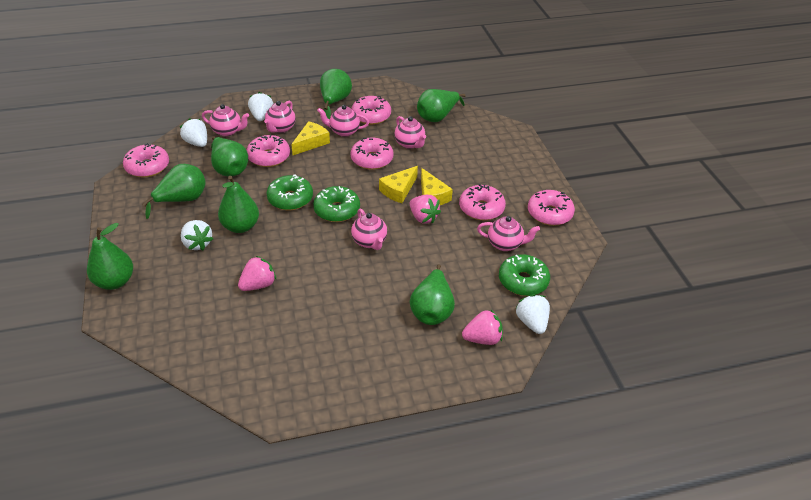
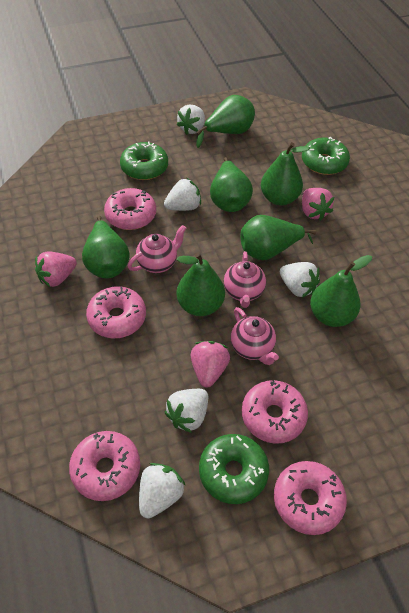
pink donut: [123,143,169,177] [247,135,290,167] [351,96,391,125] [351,138,394,170] [459,184,506,220] [528,190,575,226] = 6 -> [69,431,140,501] [86,286,146,338] [104,188,156,230] [242,380,308,444] [274,461,347,535] = 5
pink teapot: [202,104,249,136] [264,101,296,133] [317,105,369,137] [351,208,387,250] [394,116,426,149] [477,216,540,251] = 6 -> [128,225,186,273] [224,251,266,308] [231,307,279,365] = 3
white strawberry: [180,118,207,147] [181,220,213,250] [248,92,274,121] [515,294,550,334] = 4 -> [139,463,185,519] [164,178,201,211] [164,389,208,433] [177,105,205,135] [280,262,320,298] = 5
yellow cheese: [291,121,330,155] [379,166,418,203] [421,168,453,205] = 3 -> none = 0

